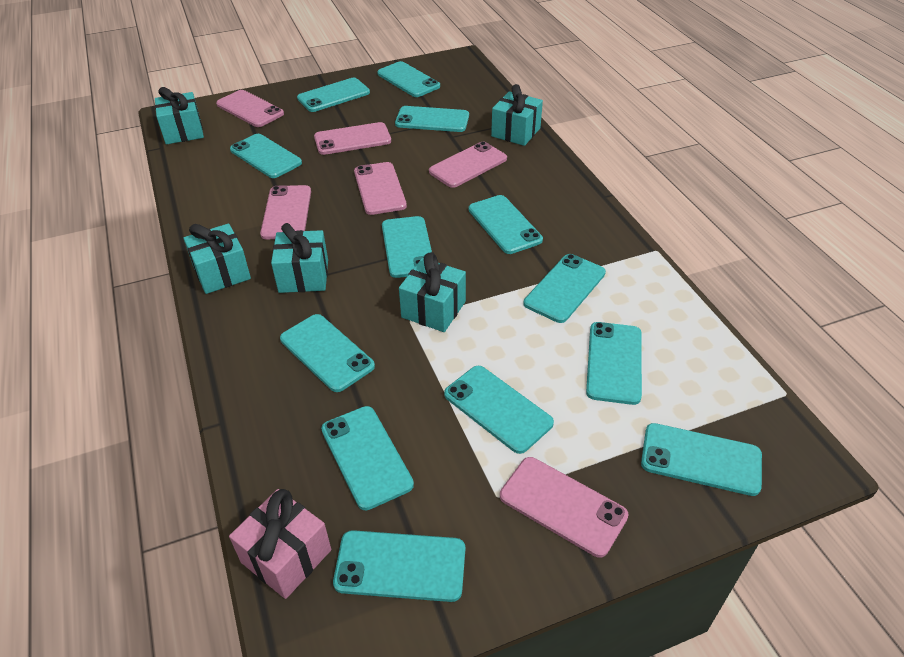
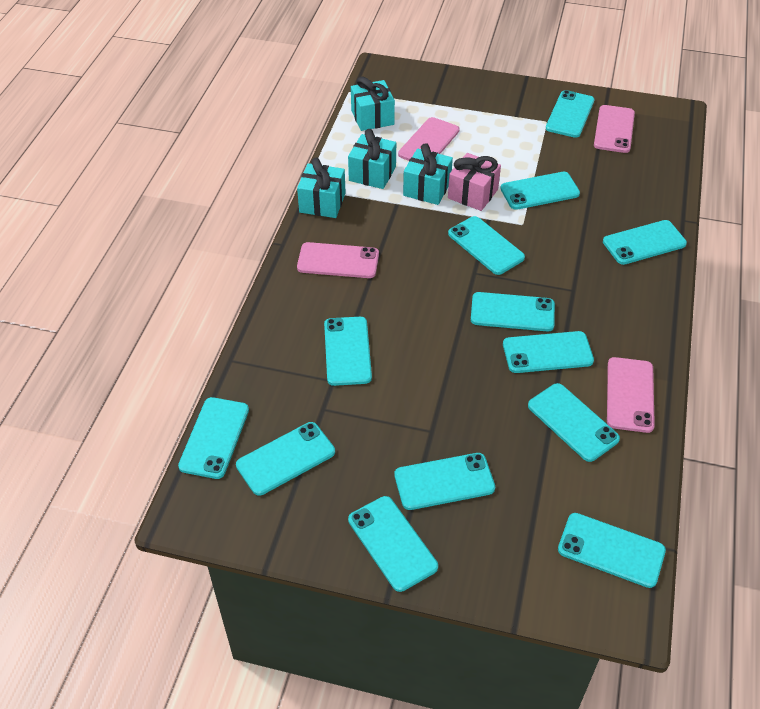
pink phone: [216,90,284,127] [260,185,311,239] [314,122,391,155] [354,162,407,215] [429,141,507,188] [500,457,629,558] = 6 -> [297,242,379,278] [398,117,459,161] [594,105,635,153] [607,357,655,433] = 4
turquoise gift: [155,87,204,144] [183,223,251,294] [271,223,328,293] [399,252,466,332] [491,84,543,146] = 5 -> [297,157,346,218] [348,129,396,189] [351,77,395,131] [403,143,453,205] = 4

